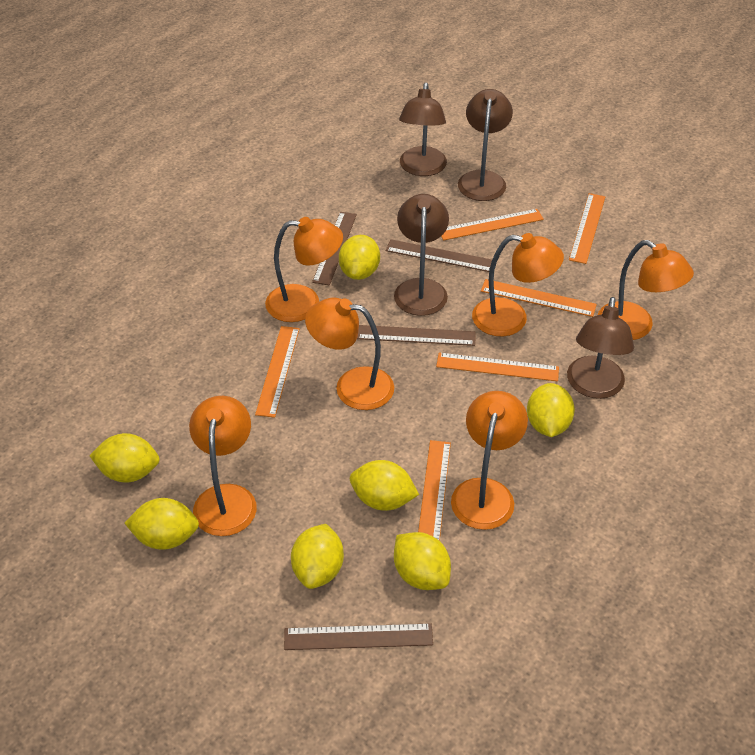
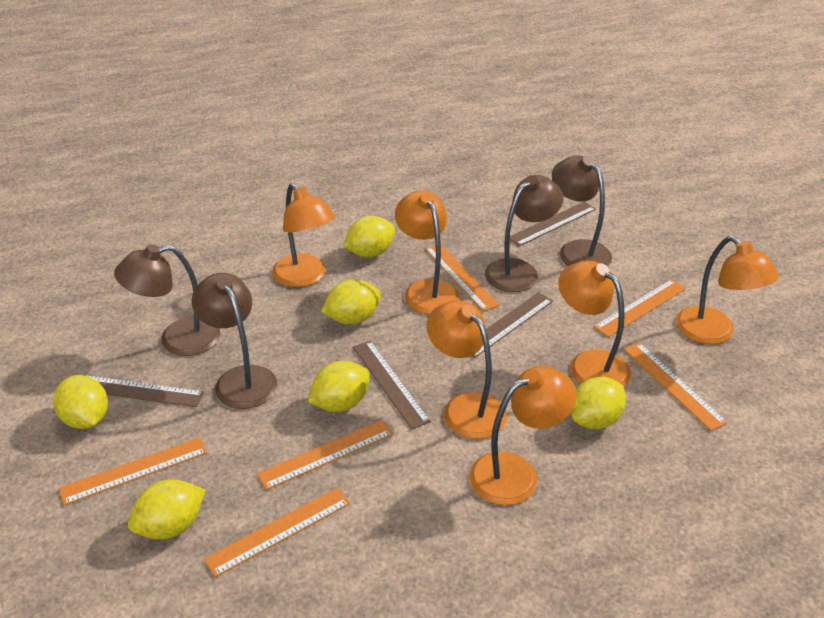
yellow lemon: [89,433,159,483] [125,498,199,550] [291,524,344,589] [339,235,380,280] [350,460,419,511] [394,532,451,590] [527,383,575,437] = 7 -> [53,375,108,429] [128,479,205,540] [308,361,370,412] [321,279,381,325] [343,216,395,257] [571,377,626,429] = 6

